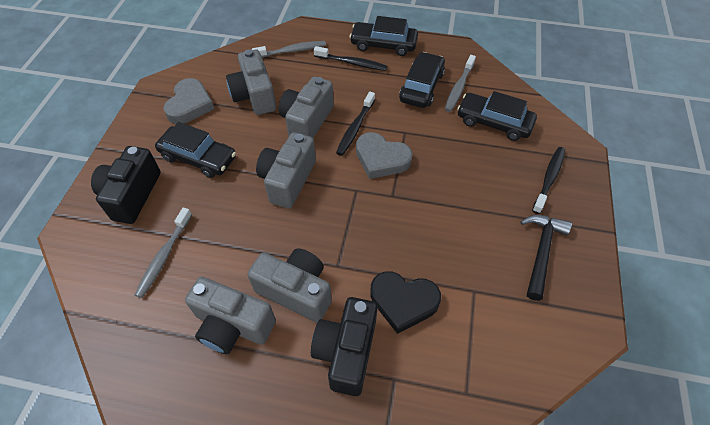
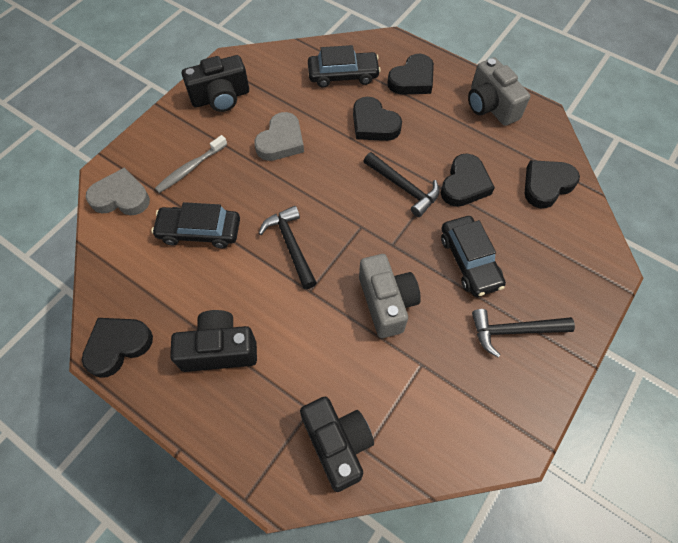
black camera: [91,146,161,224] [311,297,377,396] = 2 -> [170,310,257,372] [182,55,249,112] [300,397,374,492] = 3
black car: [155,122,236,178] [350,16,418,56] [399,52,445,108] [457,91,537,141] = 4 -> [151,202,240,248] [308,45,381,88] [441,216,506,297] = 3
black hammer: [520,215,572,301] = 1 -> [258,206,317,289] [363,152,440,217] [472,309,575,357] = 3
black heart: [370,271,441,334] = 1 -> [82,318,153,378] [353,97,402,141] [387,54,434,95] [441,154,495,207] [525,160,580,208] = 5
black toothbrush: [314,46,387,71] [336,92,375,156] [532,147,565,214] = 3 -> none = 0
grey camera: [185,277,276,354] [226,49,276,115] [247,249,332,323] [256,132,316,209] [279,76,334,138] = 5 -> [359,254,421,338] [468,57,530,126] = 2
grey toothbrush: [135,208,192,298] [252,41,326,58] [445,55,476,112] = 3 -> [155,135,227,193] = 1

